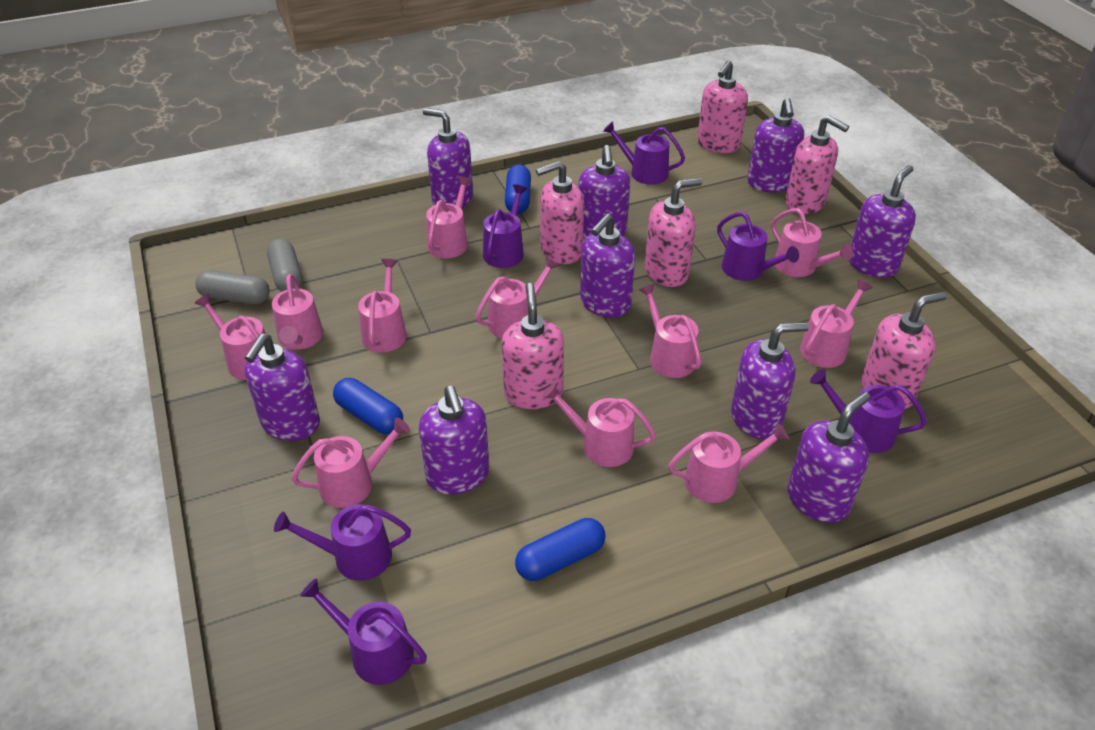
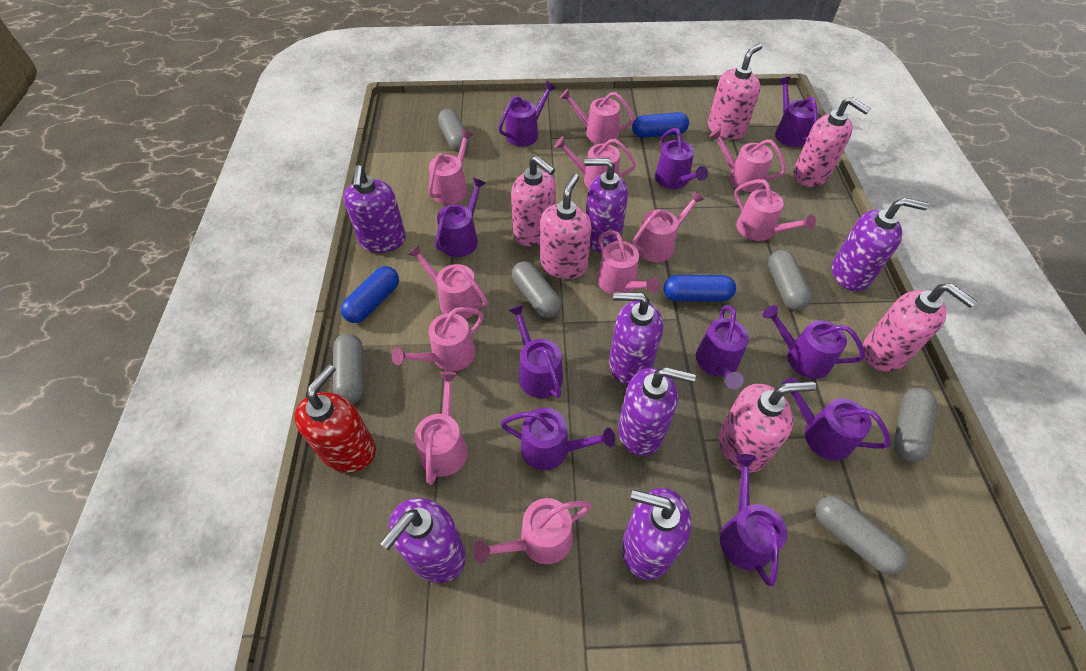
grey capsule: [195,270,270,304] [267,239,303,292] = 2 -> [333,333,364,404] [438,109,470,152] [511,261,562,318] [768,250,812,311] [815,496,908,575] [894,388,937,462] = 6
purple soap dispenser: [245,334,320,441] [419,386,489,495] [423,108,473,208] [579,145,630,239] [580,214,635,317] [731,322,809,439] [747,98,804,193] [787,392,870,523] [849,165,916,278] = 9 -> [344,165,406,253] [380,498,466,583] [584,158,628,252] [609,292,663,385] [618,367,696,456] [622,488,691,580] [832,197,929,291] = 7
purple watering can: [274,504,411,581] [300,578,427,685] [483,184,527,268] [603,121,685,185] [717,212,799,281] [810,369,927,453] = 6 -> [435,178,486,257] [498,81,556,147] [500,408,615,470] [509,304,563,398] [655,128,708,189] [696,305,749,389] [720,454,787,586] [763,305,865,379] [775,77,818,147] [781,377,890,461] = 10
red soap dispenser: none = 0 -> [294,364,376,473] = 1

